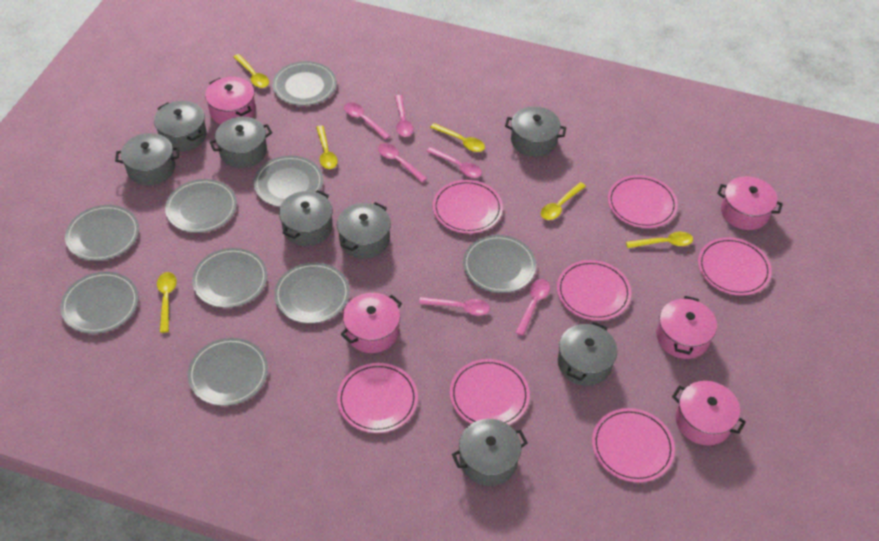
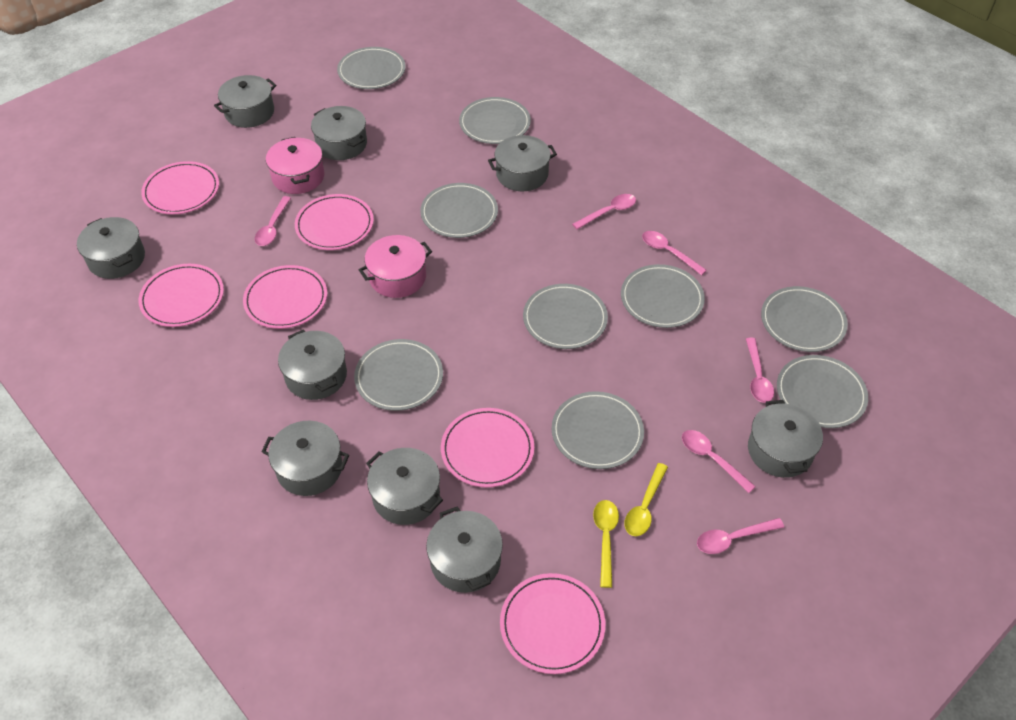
grey pot: [115,133,179,186] [154,101,207,152] [210,117,272,168] [279,190,333,246] [337,202,391,259] [452,419,527,486] [505,106,566,157] [558,322,618,386] = 8 -> [77,217,145,279] [214,75,276,128] [261,421,349,496] [278,330,347,400] [311,106,367,160] [366,448,443,525] [426,506,503,593] [488,135,557,191] [748,400,823,478] = 9
pink plate: [337,363,418,433] [433,180,503,234] [450,359,530,425] [557,260,631,320] [592,408,675,482] [608,175,678,228] [698,237,772,296] = 7 -> [138,264,224,327] [141,161,219,214] [243,265,327,329] [295,194,374,250] [441,408,534,488] [500,573,605,674] = 6
pink pot: [205,77,256,124] [341,293,402,353] [656,296,717,359] [672,381,746,446] [717,176,783,230] = 5 -> [266,137,324,194] [359,235,432,298] = 2
yellow spoon: [157,272,177,333] [233,54,269,88] [316,125,338,169] [430,123,485,152] [541,182,586,220] [626,232,693,248] = 6 -> [593,500,619,588] [624,463,668,536] = 2

